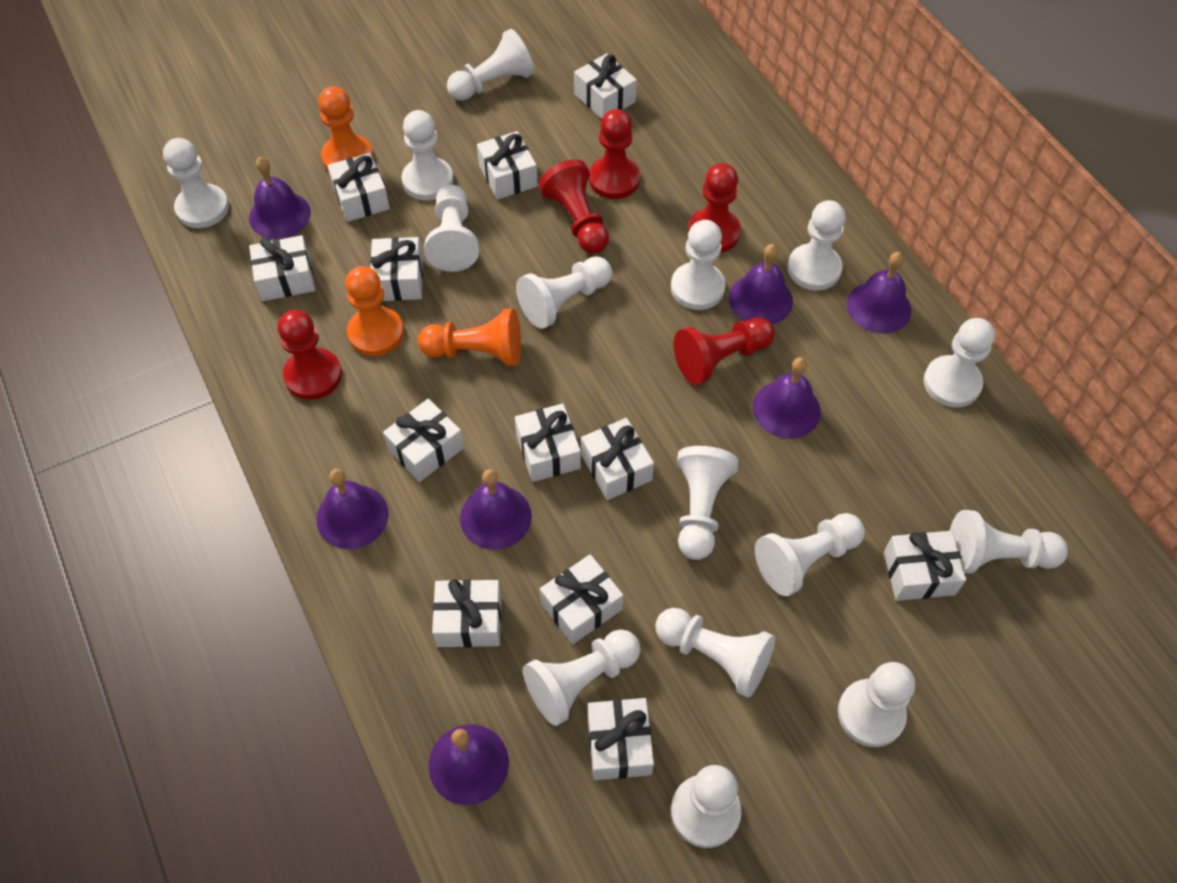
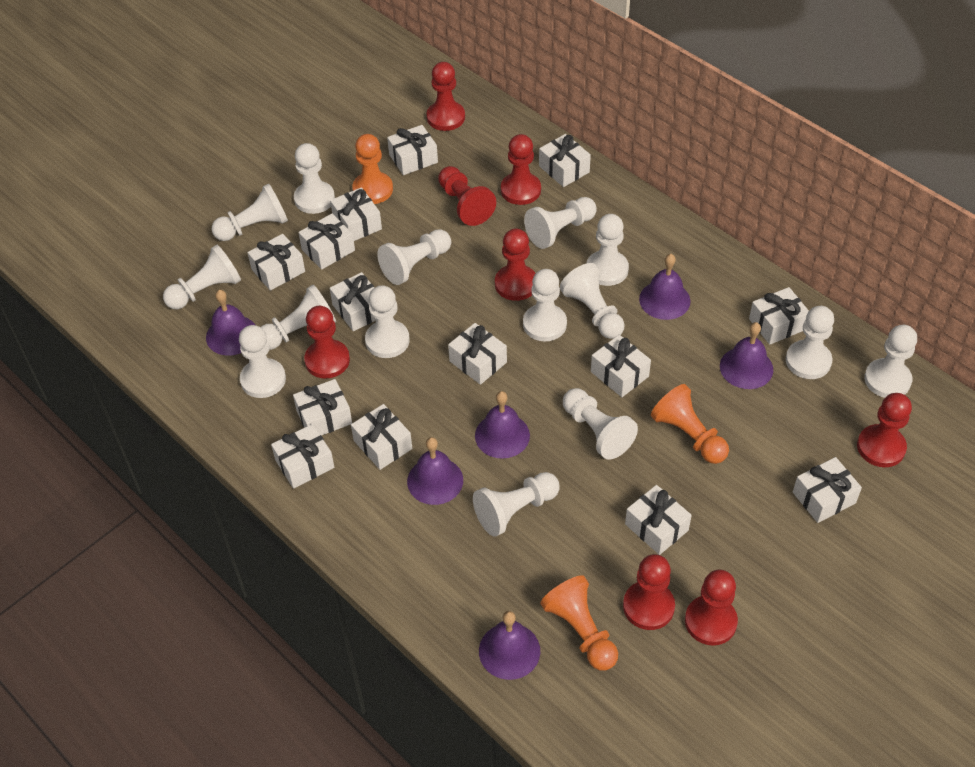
purple bell: [249,157,311,239] [317,469,389,549] [429,724,509,805] [460,469,532,550] [729,244,793,325] [753,357,821,439] [847,252,911,333] = 7 -> [206,290,255,356] [407,437,463,505] [475,391,530,459] [479,611,540,680] [639,254,691,320] [720,322,773,389] = 6
red pawn: [278,310,342,400] [539,159,609,254] [589,109,640,199] [673,317,774,385] [688,163,741,253] = 5 -> [304,306,350,379] [426,62,465,131] [438,166,496,226] [495,228,535,301] [501,134,541,205] [623,554,675,630] [685,570,738,646] [857,393,912,467] = 8
white gift: [249,235,315,301] [327,153,390,222] [370,237,423,301] [383,399,464,482] [432,579,501,647] [477,131,538,200] [515,404,581,482] [540,554,623,644] [574,54,637,119] [581,418,654,500] [588,698,654,780] [884,531,966,601] = 12 -> [247,234,305,291] [271,424,334,489] [293,379,352,436] [298,213,355,270] [330,187,382,241] [330,272,376,331] [351,404,412,470] [387,125,438,175] [448,323,507,385] [539,134,591,187] [591,335,651,397] [625,485,692,555] [749,287,809,345] [793,457,862,523] = 14

